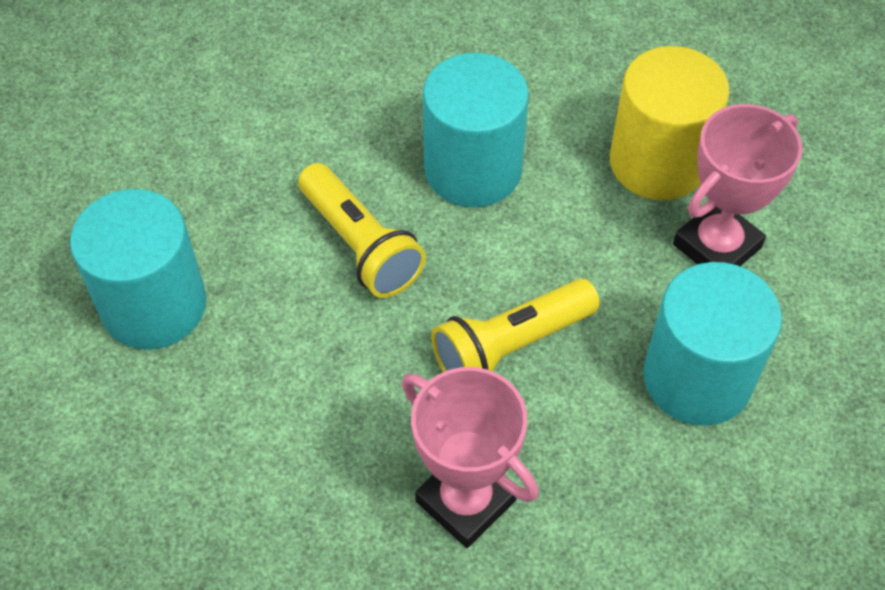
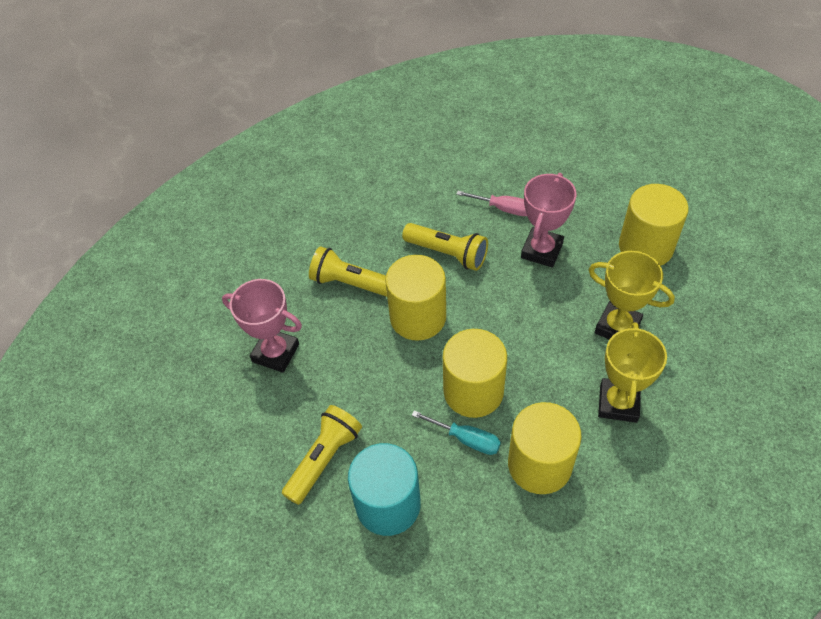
pink screwdriver: none = 0 -> [456,191,527,216] = 1
turquoise cylinder: [70,189,206,350] [423,53,529,207] [643,262,782,426] = 3 -> [348,443,421,536] = 1
turquoise screwdriver: none = 0 -> [412,410,501,455] = 1
yellow cylinder: [610,46,730,200] = 1 -> [385,255,446,341] [443,329,507,418] [508,402,582,494] [619,184,689,266] = 4
yellow flashlight: [298,163,426,298] [431,279,600,372] = 2 -> [282,405,362,505] [309,246,387,297] [402,223,488,271] = 3
yellow trophy: none = 0 -> [589,251,675,340] [598,322,667,423] = 2

